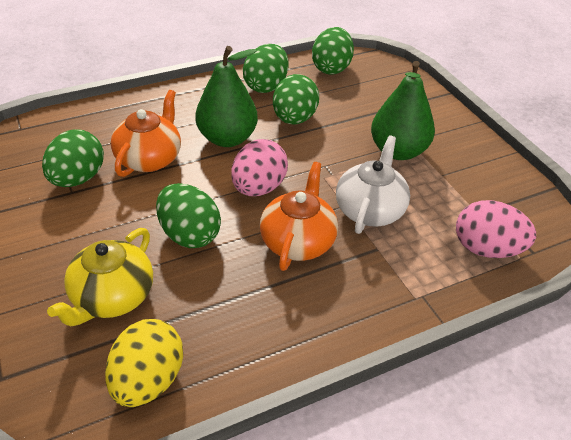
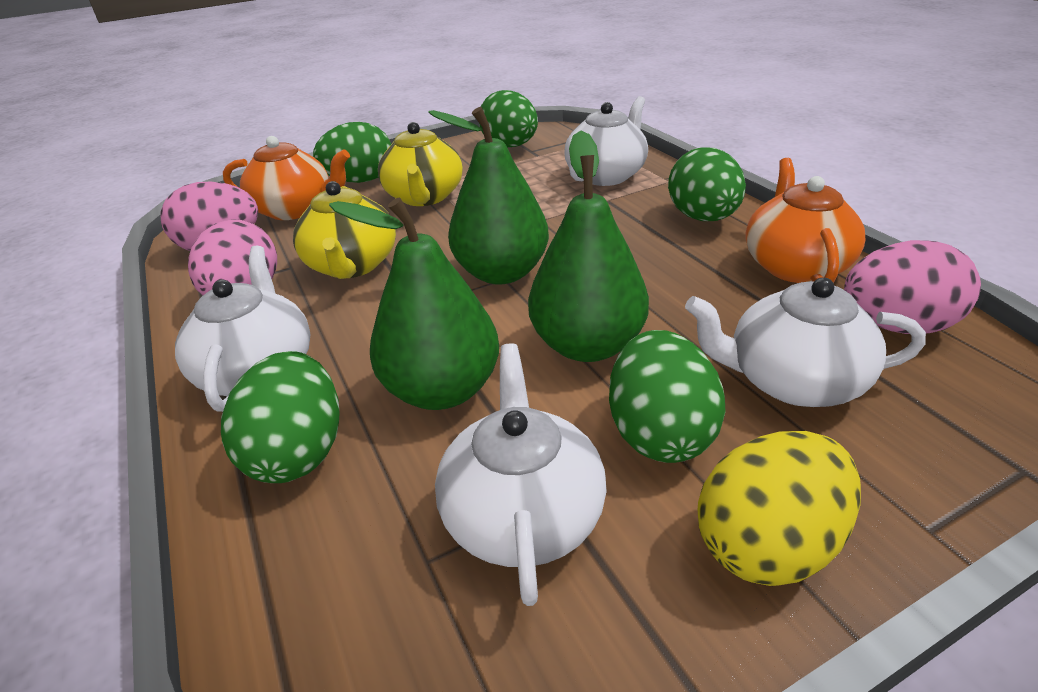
green pear: [195,46,258,147] [371,61,435,160] = 2 -> [329,197,499,410] [428,107,549,285] [528,130,649,362] = 3
pink egg: [231,139,288,196] [456,200,536,258] = 2 -> [160,182,258,251] [188,219,277,295] [844,240,981,334] = 3
white teapot: [336,136,410,234] = 1 -> [175,246,310,412] [435,343,607,606] [564,96,648,186] [685,277,926,407] = 4
yellow teapot: [47,228,153,327] = 1 -> [293,181,396,279] [378,122,463,206] = 2

